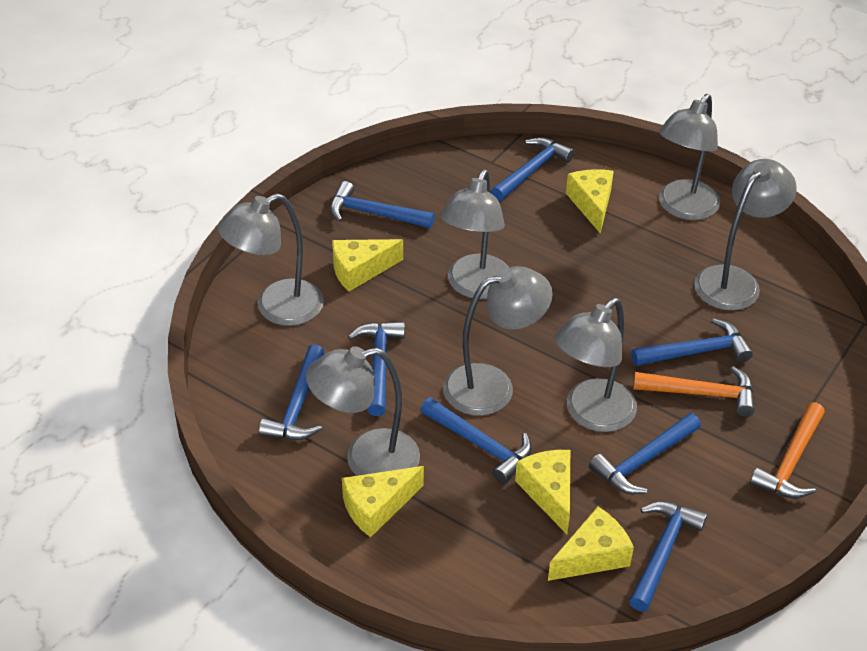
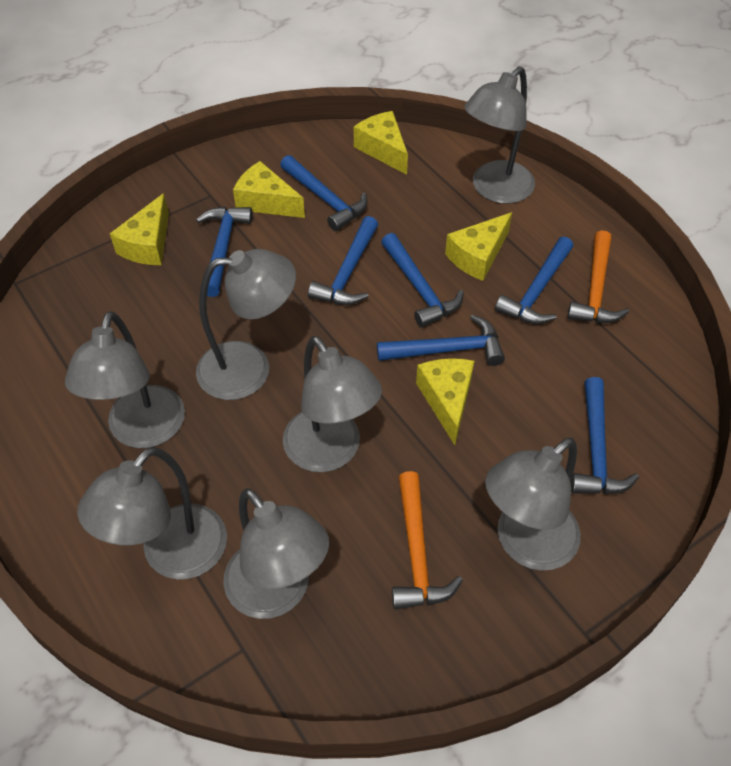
blue hammer: [259,344,324,440] [330,181,435,228] [348,322,405,416] [420,397,532,484] [491,137,575,201] [589,413,701,494] [629,501,708,611] [632,318,753,366] = 8 -> [196,207,253,297] [280,155,368,231] [308,216,378,305] [377,314,505,366] [381,233,464,328] [495,236,574,324] [571,377,639,494] = 7

